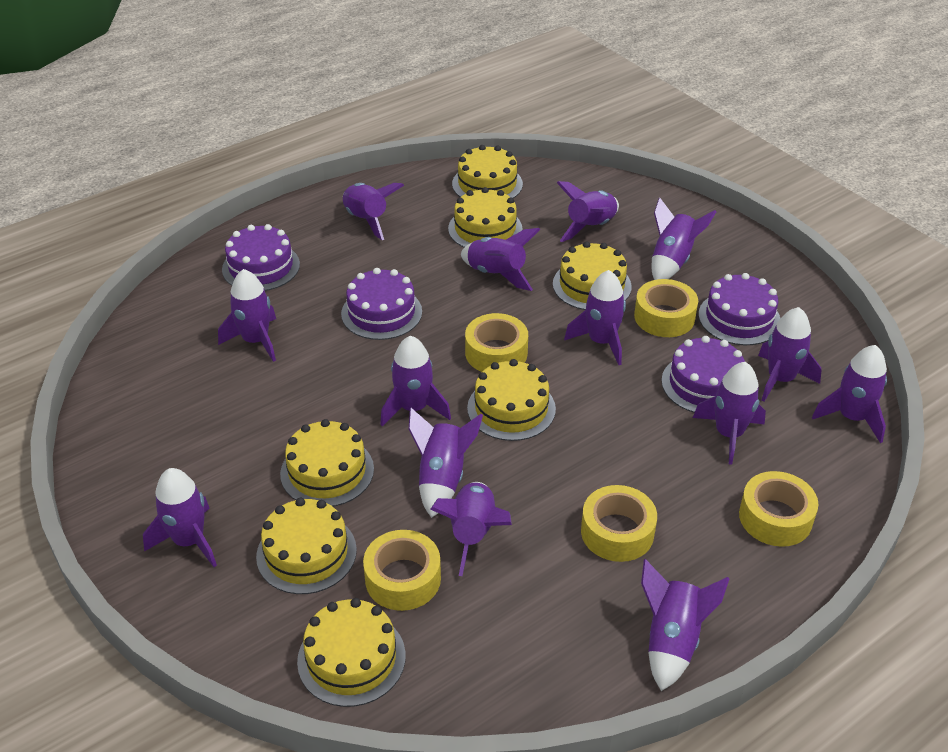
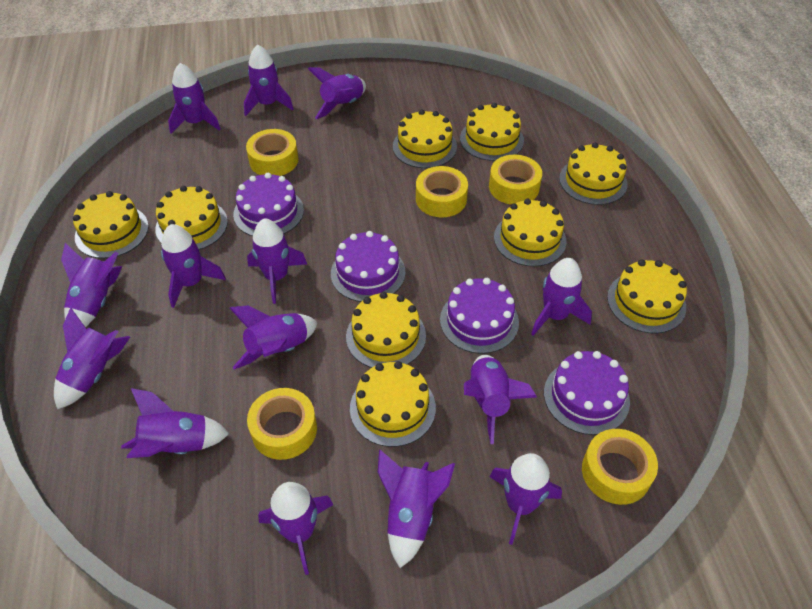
yellow cake: [256,498,357,594] [280,419,374,507] [297,598,406,707] [448,187,522,247] [452,145,523,198] [467,359,556,441] [553,241,632,310] = 7 -> [73,191,149,259] [155,186,228,250] [346,292,426,368] [350,361,436,447] [393,110,457,168] [460,103,524,161] [494,199,566,267] [559,143,628,205] [607,260,687,334] = 9

